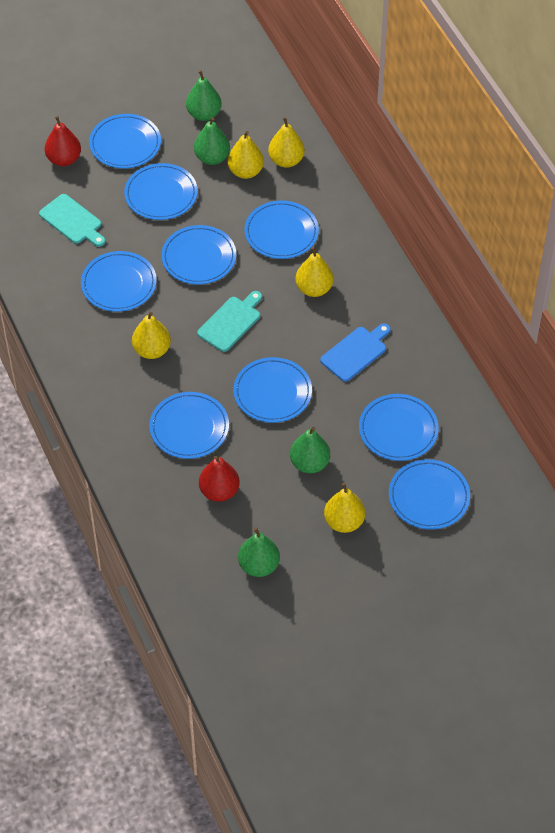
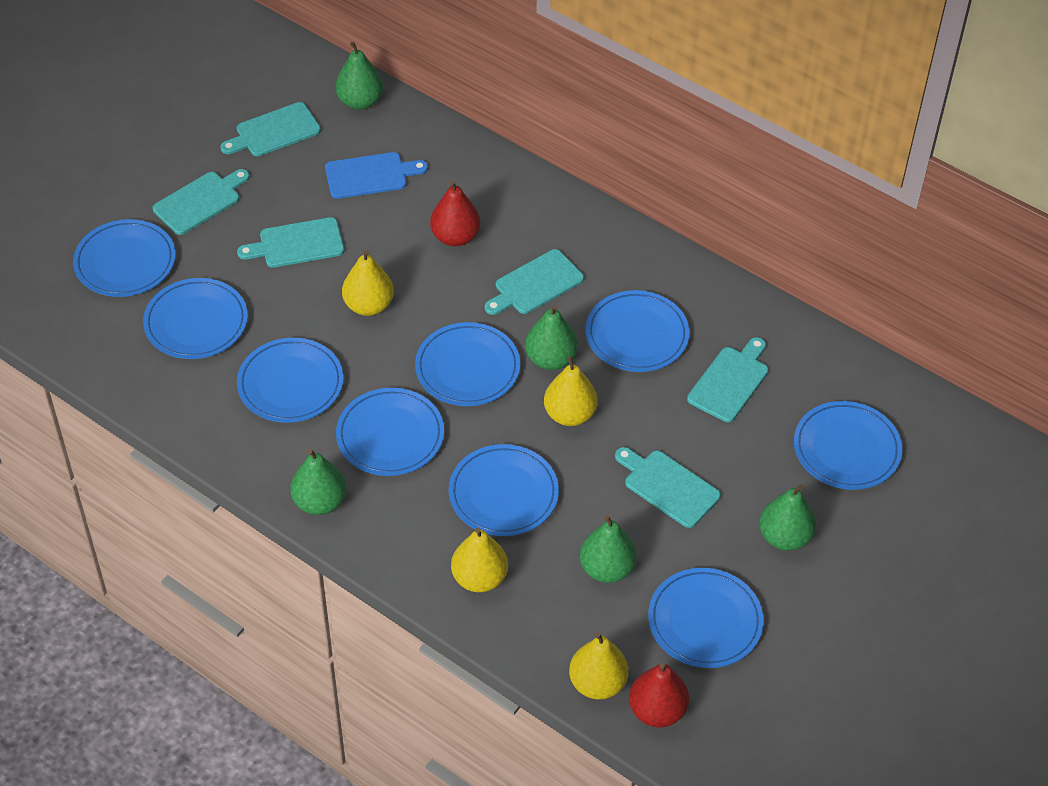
green pear: [186,70,222,121] [194,117,230,165] [238,527,280,577] [290,427,330,473] = 4 -> [291,449,346,515] [335,42,383,110] [525,305,578,370] [580,515,637,583] [759,484,816,551] = 5
turquoise cutting board: [39,194,106,247] [197,291,262,352] = 2 -> [153,169,250,235] [220,102,321,156] [237,217,344,268] [485,249,584,315] [615,447,721,528] [687,337,768,422] = 6
yellow pear: [132,312,171,359] [227,131,264,179] [268,117,305,168] [295,247,334,297] [324,483,365,533] = 5 -> [342,250,394,316] [451,528,508,592] [544,356,598,426] [569,632,628,700] = 4

